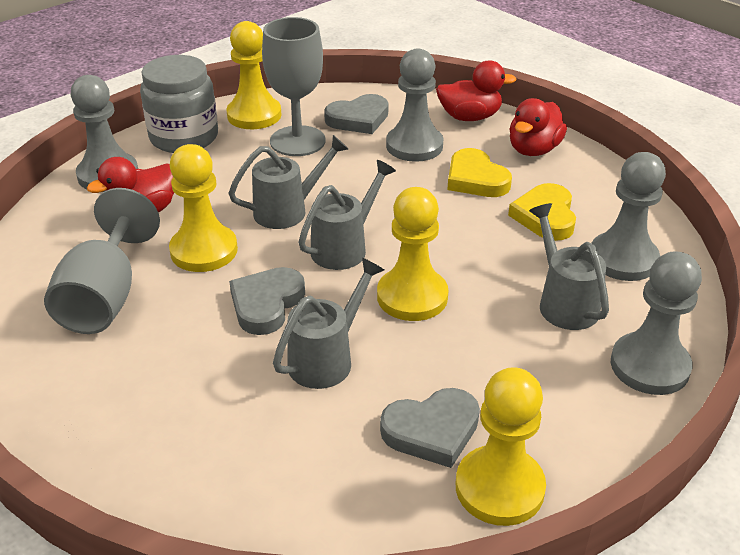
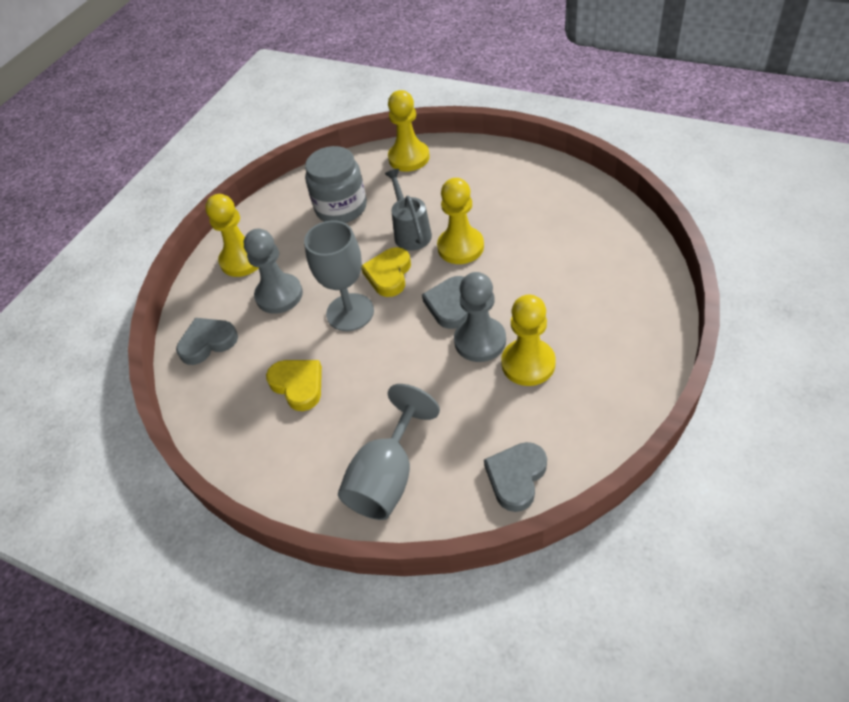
grey pawn: [71,75,138,192] [386,48,444,162] [591,152,666,281] [611,251,702,395] = 4 -> [244,229,303,314] [454,272,506,362] = 2
grey watering can: [228,135,348,229] [273,258,384,389] [298,160,396,270] [529,203,609,330] = 4 -> [385,169,432,251] = 1
red duck: [87,157,174,213] [436,60,517,121] [510,98,567,156] = 3 -> none = 0

